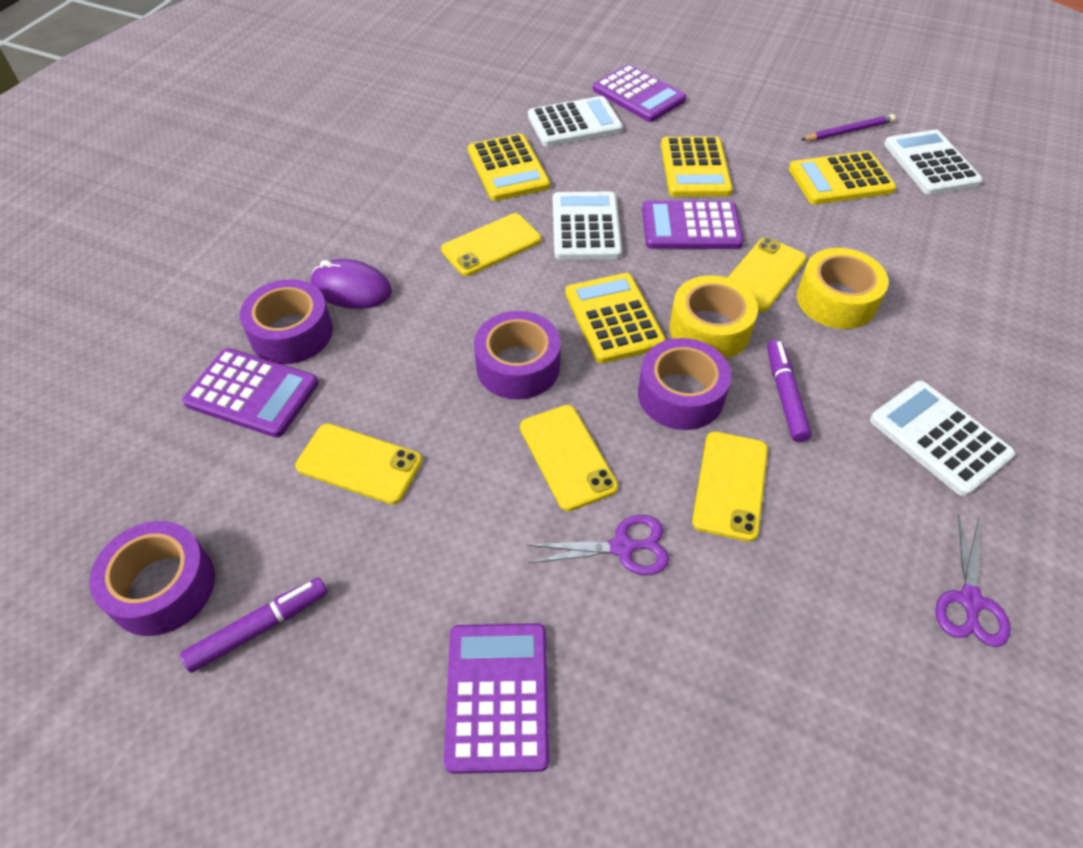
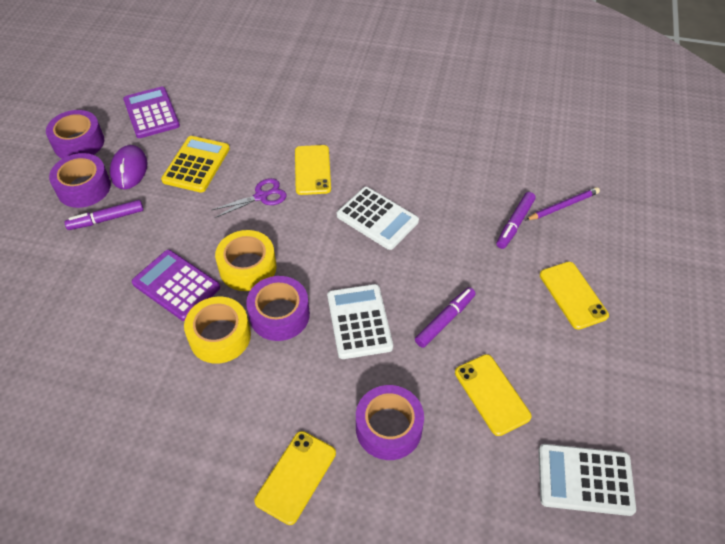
purple calculator: [182,348,319,438] [444,623,549,774] [593,64,686,122] [642,200,743,249] = 4 -> [123,87,180,138] [132,250,220,321] = 2
purple marker: [180,578,328,673] [767,339,812,442] = 2 -> [64,200,143,230] [415,287,476,348] [496,192,536,249] = 3
purple scissors: [527,515,669,575] [935,514,1011,647] = 2 -> [212,178,287,218] = 1
white calculator: [528,96,623,147] [553,192,622,260] [870,381,1015,496] [884,130,983,195] = 4 -> [327,284,393,359] [337,187,419,250] [539,444,636,516] = 3
yellow calculator: [468,134,550,201] [565,273,666,363] [661,136,733,197] [789,151,896,204] = 4 -> [161,136,230,193] = 1
yellow phone: [295,423,422,504] [441,213,541,276] [520,405,618,511] [692,431,768,542] [728,237,807,312] = 5 -> [254,431,336,525] [295,145,331,195] [455,354,532,436] [540,262,609,330] = 4

